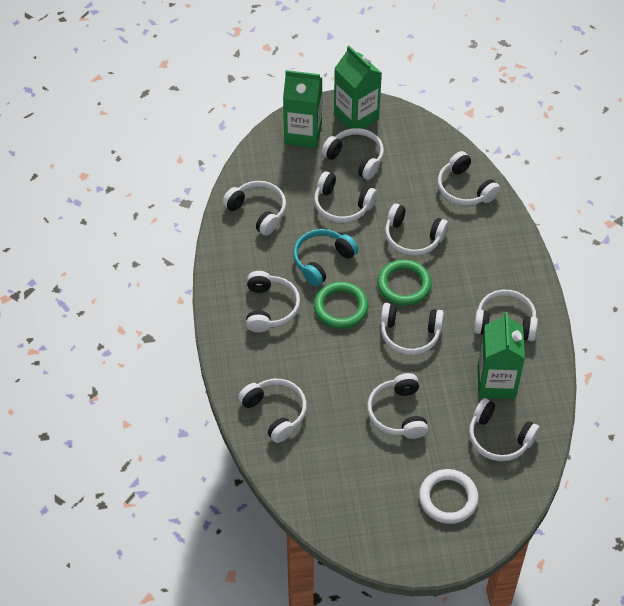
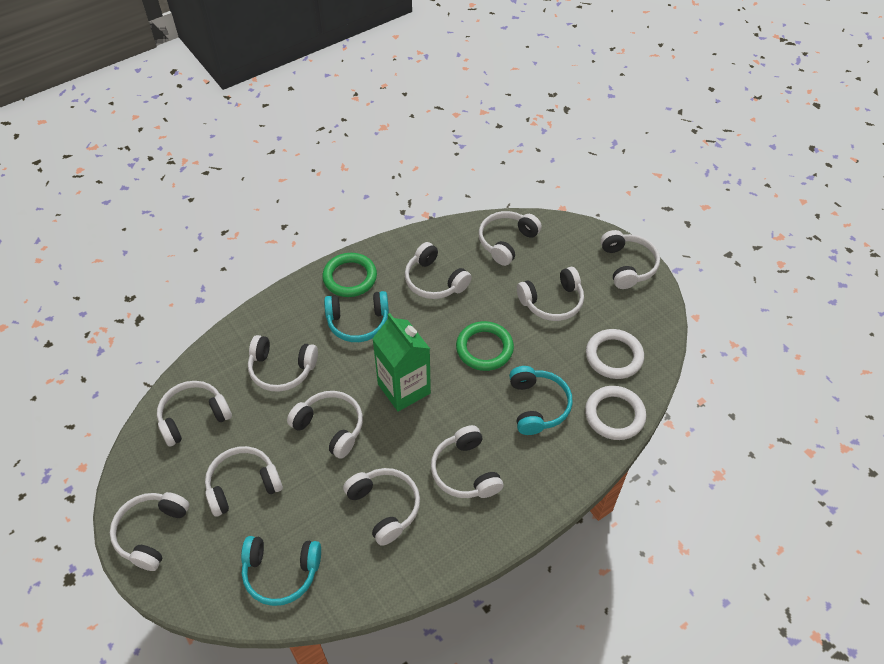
green carton: [283,70,323,148] [334,46,382,129] [478,312,525,399] = 3 -> [372,313,431,412] = 1
turquoise headphones: [293,229,358,286] = 1 -> [241,536,321,606] [324,291,389,342] [509,366,573,435] = 3
white ring: [419,469,479,524] = 1 -> [585,386,646,440] [586,329,644,379] = 2

